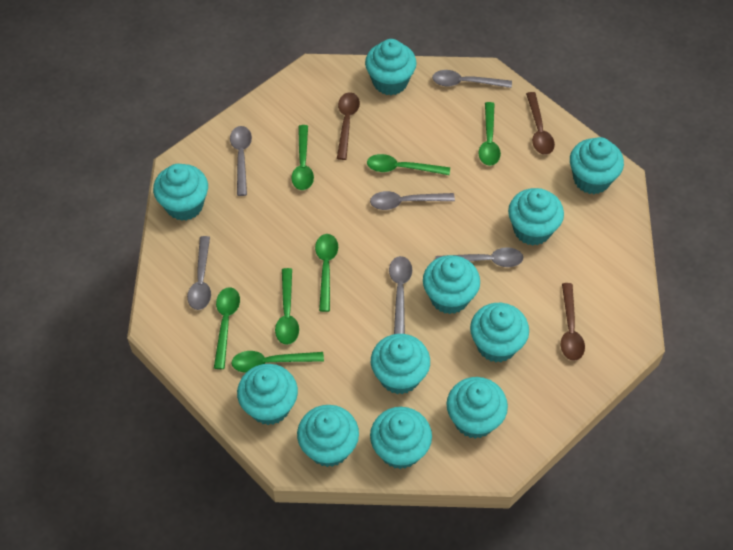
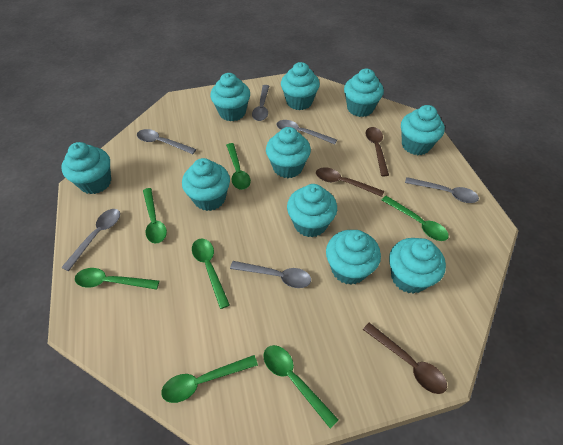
turquoise cupcake: [153,164,208,221] [237,364,298,425] [297,405,359,467] [365,39,416,95] [370,407,432,469] [371,334,430,394] [423,255,480,314] [447,377,508,439] [470,303,529,362] [508,188,564,246] [570,137,624,194] = 11 -> [61,142,111,194] [182,158,230,211] [210,73,250,121] [266,127,311,178] [281,62,320,110] [287,184,337,237] [326,230,381,285] [344,69,384,117] [389,238,446,294] [401,105,445,155] = 10

